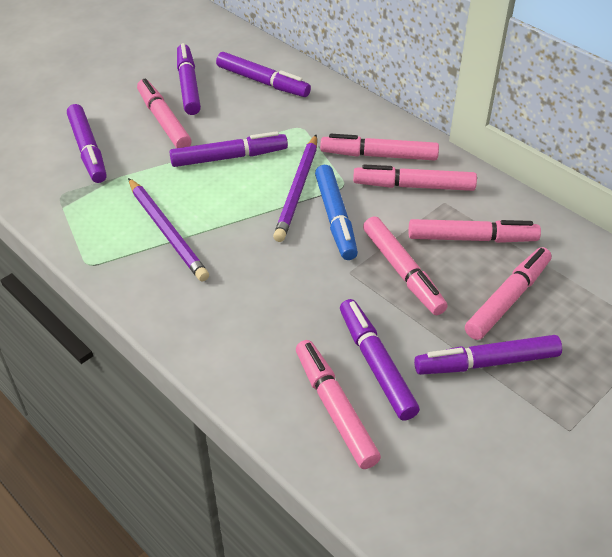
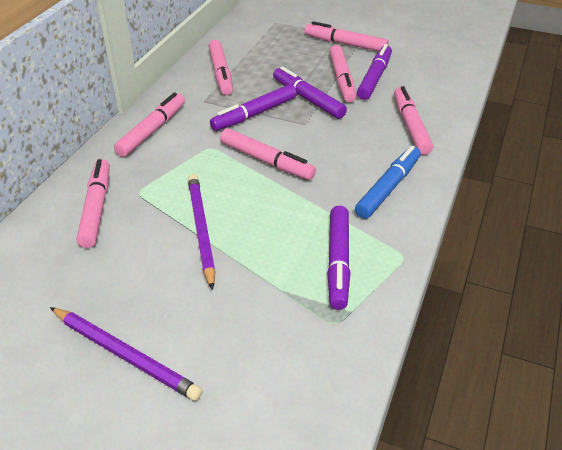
purple marker: [67,104,107,183] [169,131,288,167] [177,43,201,115] [216,52,311,97] [340,299,420,421] [414,335,562,375] = 6 -> [210,84,297,131] [273,66,347,119] [327,206,351,310] [357,44,392,100] = 4

